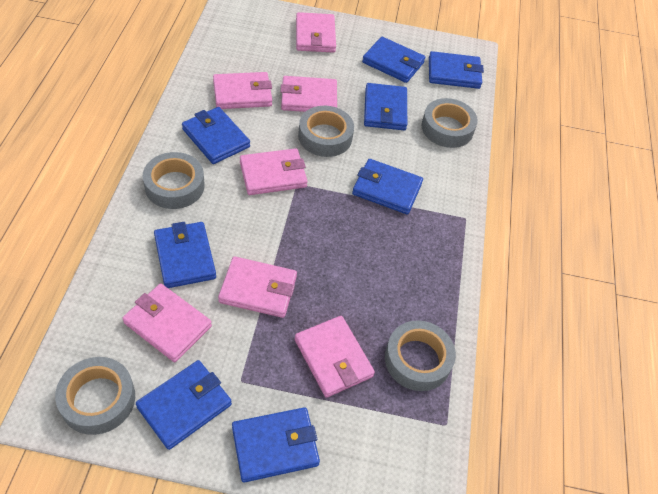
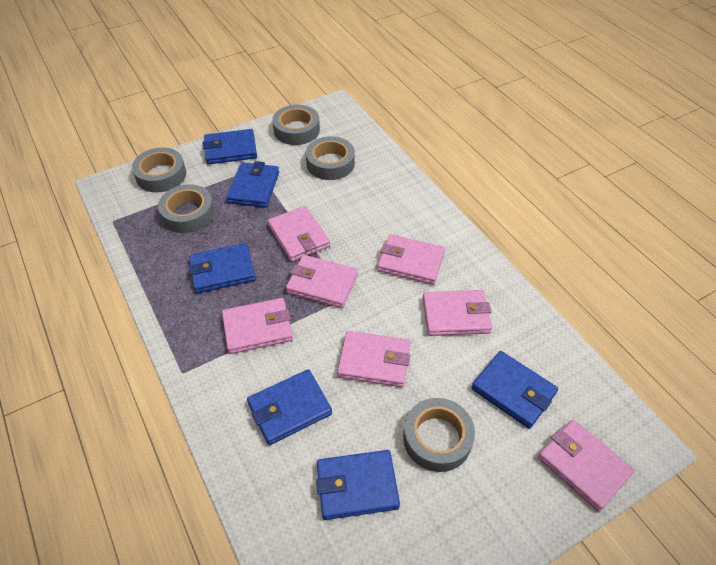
blue wallet: [136,360,232,450] [154,222,216,288] [182,107,250,164] [232,407,320,483] [352,159,423,214] [362,37,425,83] [364,83,407,130] [429,51,484,89] = 8 -> [189,243,255,293] [202,129,257,165] [226,161,279,208] [247,369,332,445] [316,450,400,520] [471,351,558,429] = 6

